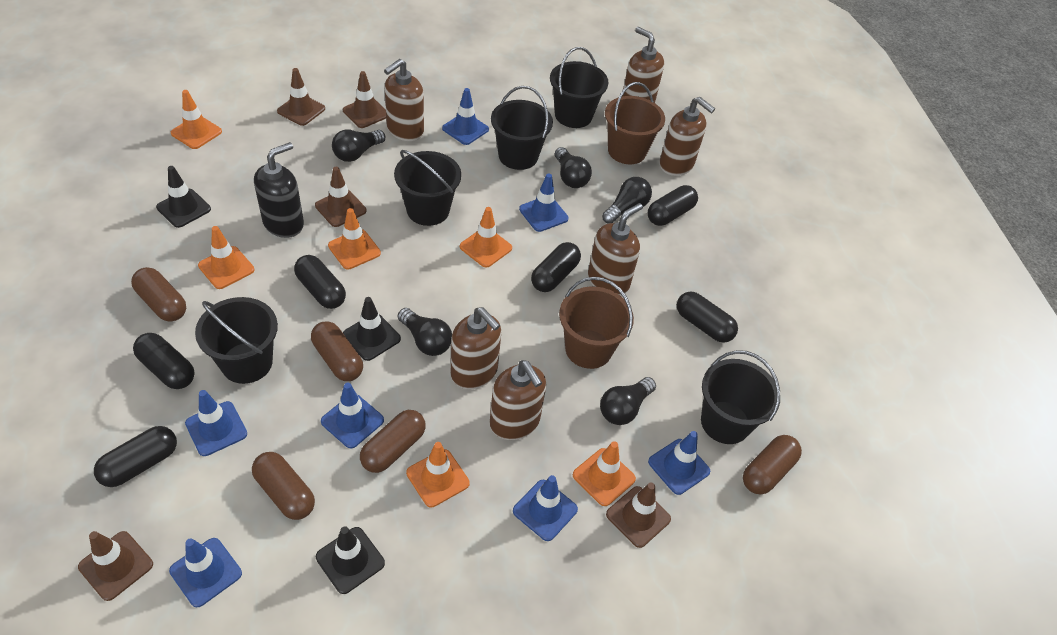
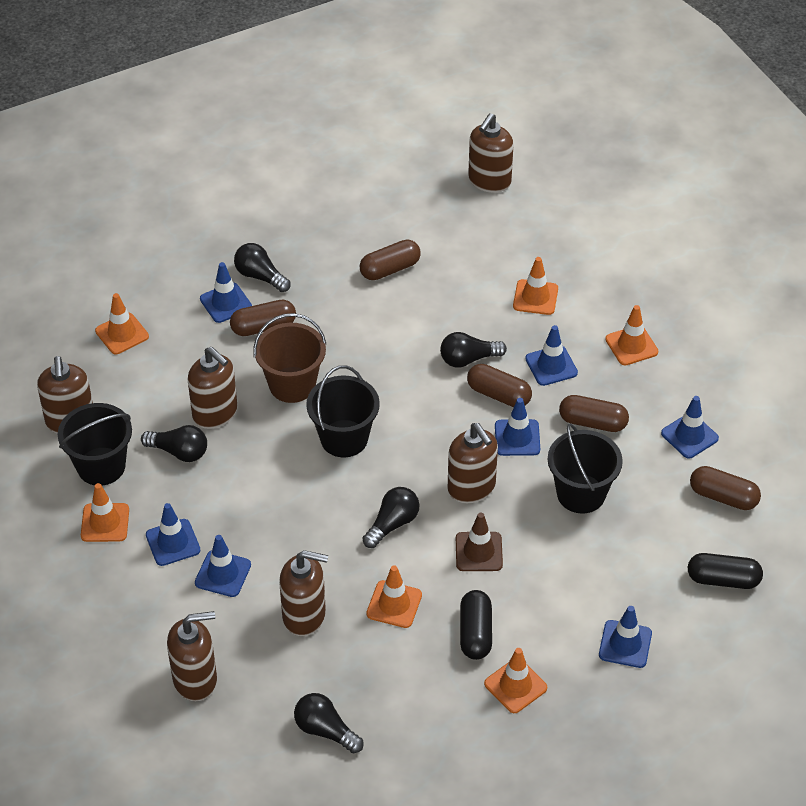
black bucket: [195,297,278,384] [394,150,461,226] [491,86,553,170] [550,47,609,128] [701,350,780,444] = 5 -> [58,403,132,486] [306,365,380,457] [548,424,623,514] = 3
black capsule: [94,426,177,487] [133,333,195,389] [294,255,346,309] [531,242,581,292] [648,185,698,226] [677,291,738,343] = 6 -> [460,590,492,660] [688,553,763,589] = 2
black soap dispenser: [254,142,304,238] = 1 -> none = 0
black traffic cone: [156,166,211,228] [316,526,385,594] [343,297,401,361] = 3 -> none = 0
brown bucket: [559,277,634,369] [605,82,665,164] = 2 -> [253,313,326,403] = 1
brown traffic cone: [78,531,153,601] [277,68,325,126] [315,167,367,227] [343,71,386,128] [606,483,671,548] = 5 -> [456,513,503,571] = 1

